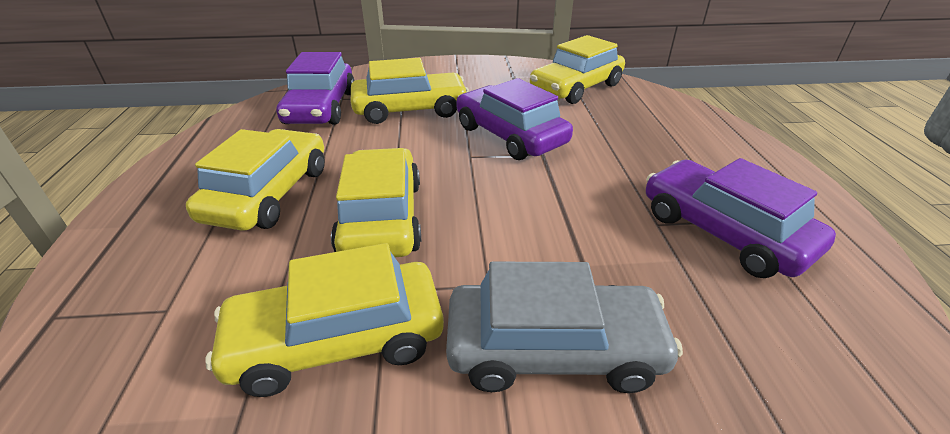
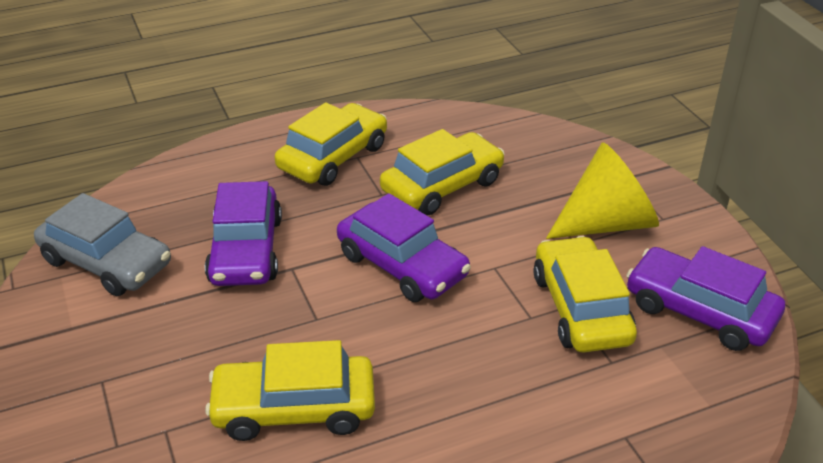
yellow car: [186,129,325,231] [205,243,444,397] [331,148,421,257] [351,58,469,124] [530,35,625,104] = 5 -> [205,340,375,441] [275,103,387,186] [380,129,505,215] [534,236,637,353] = 4
yellow cone: none = 0 -> [546,142,659,239] = 1

